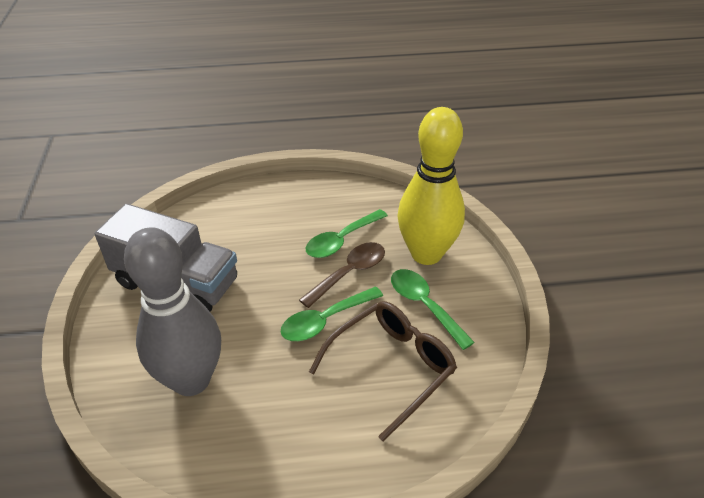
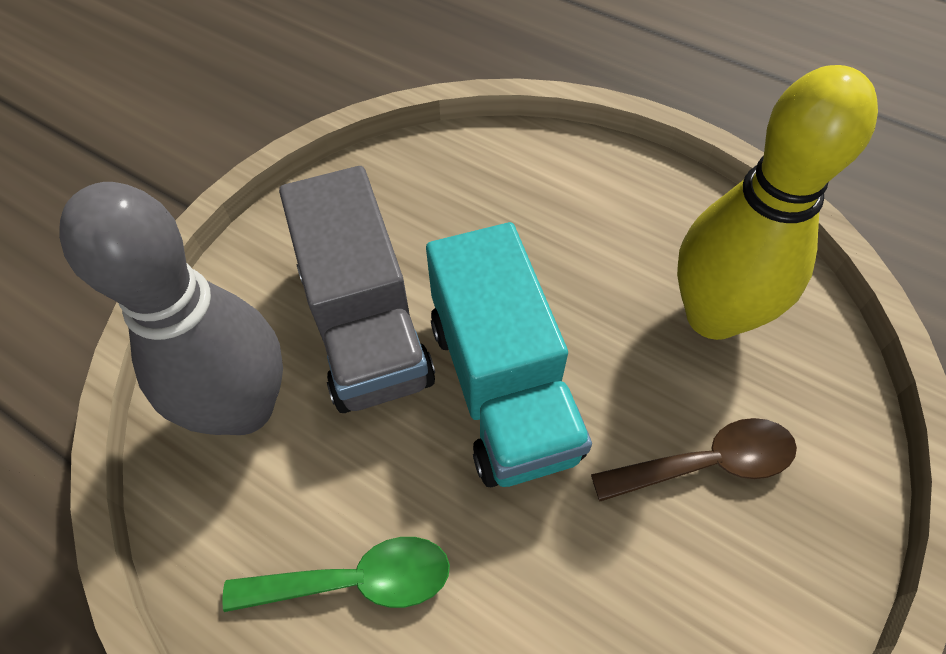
brown glasses: [309,301,457,441] = 1 -> none = 0
green spoon: [281,287,383,341] [306,209,388,258] [391,269,475,350] = 3 -> [222,537,450,612] = 1
turquoise truck: none = 0 -> [426,222,592,487] = 1

